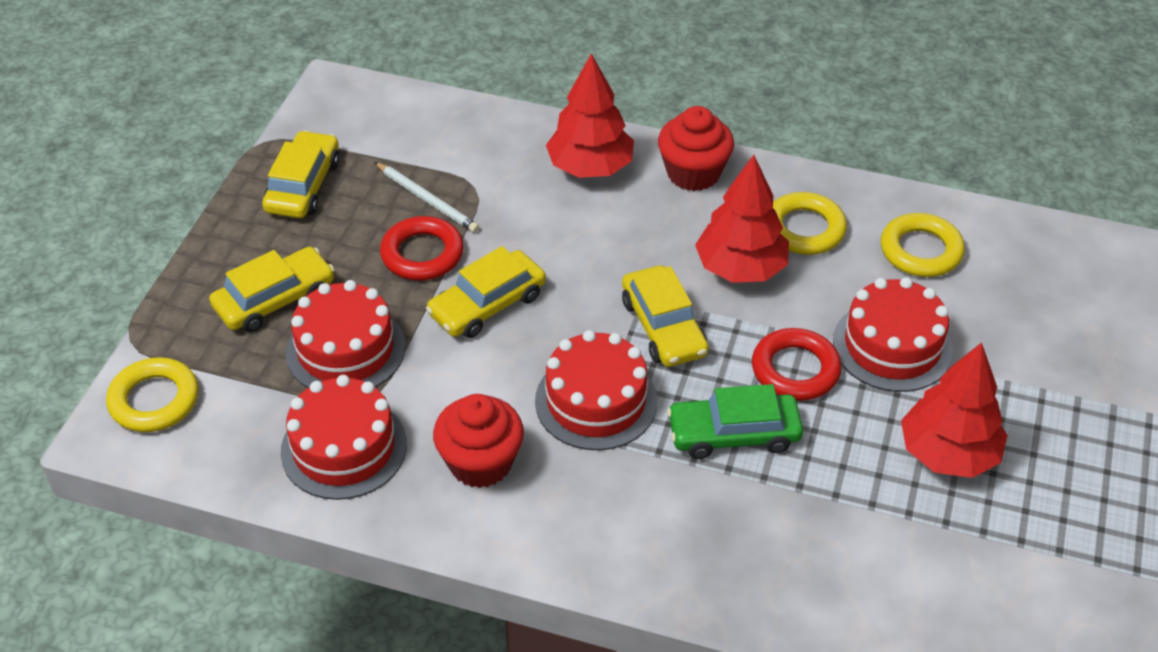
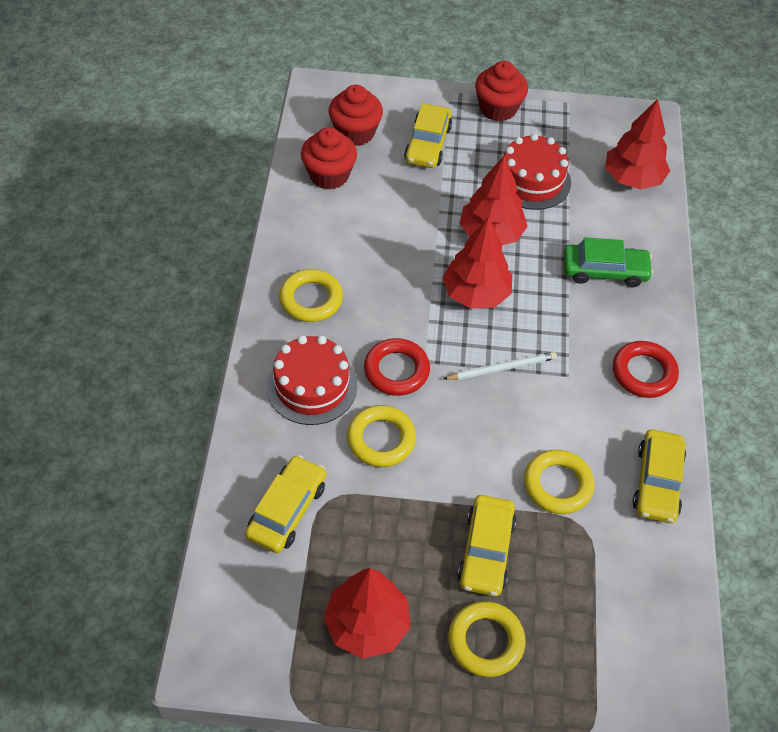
red cake: [281,375,407,500] [286,280,406,388] [535,330,657,450] [833,277,953,392] = 4 -> [267,335,357,425] [504,133,571,210] = 2
red cupcake: [433,394,524,488] [658,106,734,191] = 2 -> [301,127,357,190] [329,85,383,146] [475,61,528,122] = 3
red tree: [546,53,634,178] [695,155,789,283] [901,342,1008,478] = 3 -> [324,568,410,659] [442,217,512,309] [460,155,528,245] [605,99,670,189] = 4
yellow ring: [106,357,199,432] [773,192,847,255] [881,213,965,277] = 3 -> [279,269,343,322] [347,405,416,467] [448,601,526,677] [524,450,595,514] = 4

